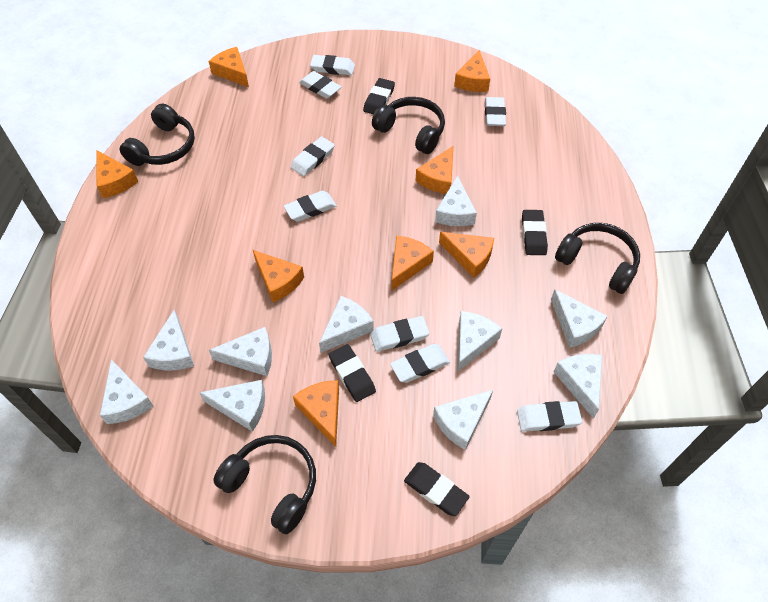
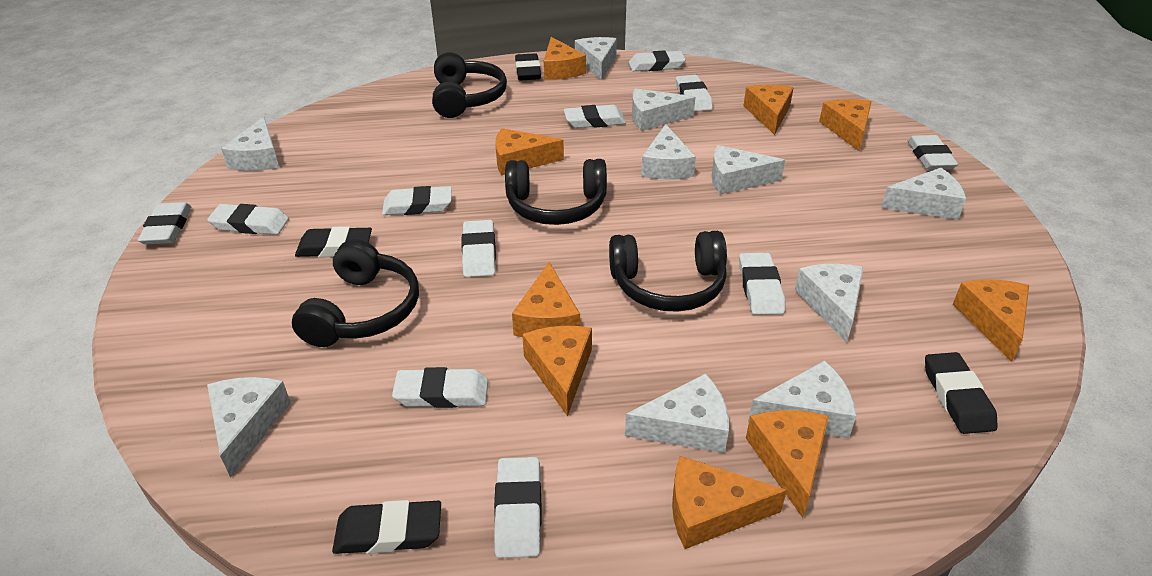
orange cheese: [97,151,138,198] [209,47,249,87] [253,250,304,303] [293,380,339,447] [392,236,434,290] [416,146,453,194] [439,232,494,278] [454,50,490,92] = 8 -> [495,128,564,176] [512,262,580,337] [522,326,592,416] [544,37,586,80] [672,456,787,549] [743,85,793,135] [746,410,829,518] [819,99,872,152] [953,279,1029,362] = 9
white eraser: [284,191,337,222] [291,137,335,176] [299,71,342,99] [310,55,355,75] [370,316,429,352] [390,344,450,383] [485,97,506,126] [517,401,582,432] = 8 -> [138,202,191,244] [207,204,289,235] [382,186,452,215] [392,367,488,408] [461,220,496,277] [494,457,541,558] [564,105,626,128] [629,50,686,71] [676,75,713,112] [739,253,785,315] [907,135,958,170] = 11

